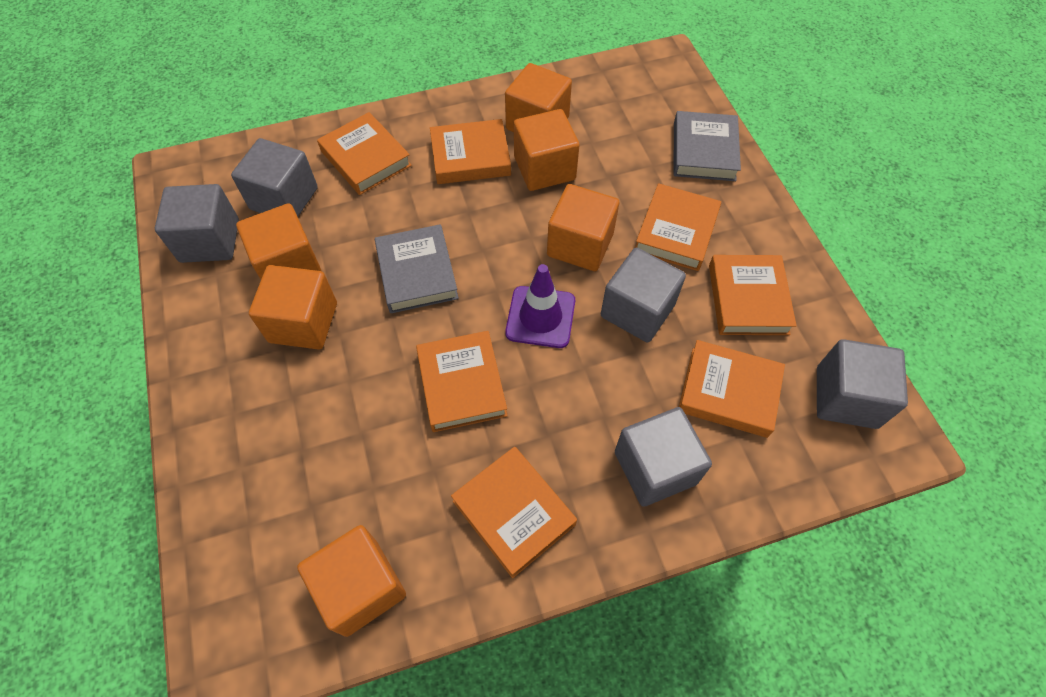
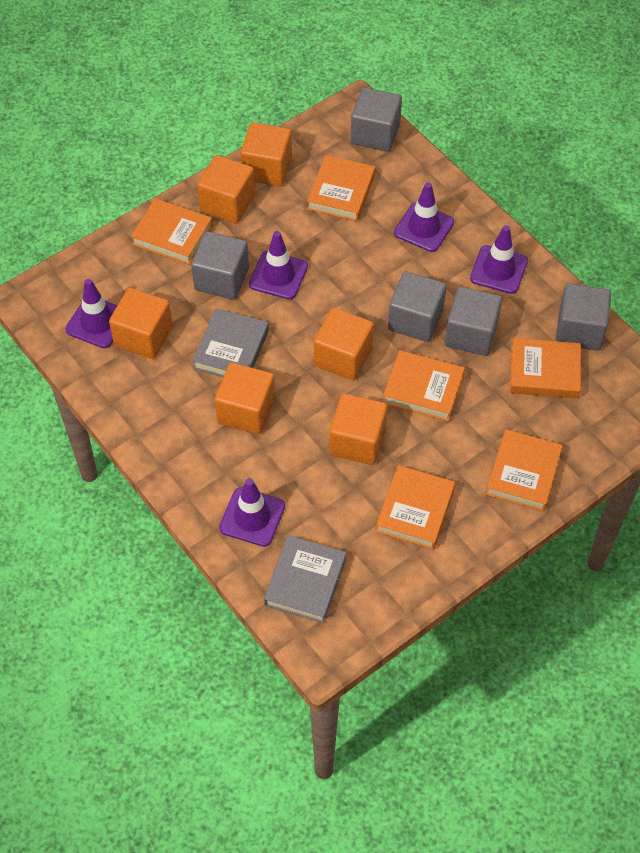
orange book: [317,112,412,195] [416,331,508,432] [430,119,511,184] [451,447,577,578] [635,183,721,271] [679,340,785,438] [709,255,797,335] = 7 -> [131,198,213,265] [307,155,375,222] [376,465,455,549] [383,350,465,421] [486,429,563,511] [510,338,581,399] = 6
purple traffic cone: [505,264,575,348] = 1 -> [65,279,118,348] [219,478,285,547] [249,231,308,299] [394,182,454,252] [470,225,528,294] = 5

